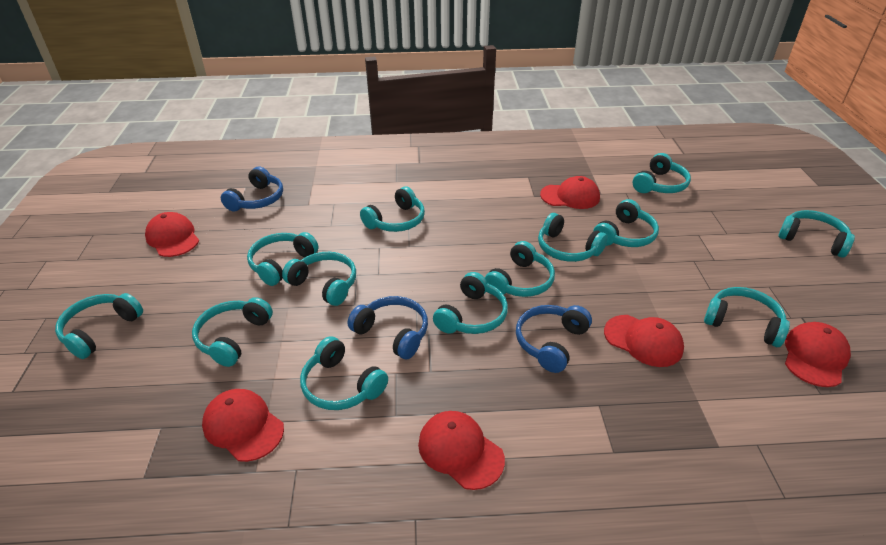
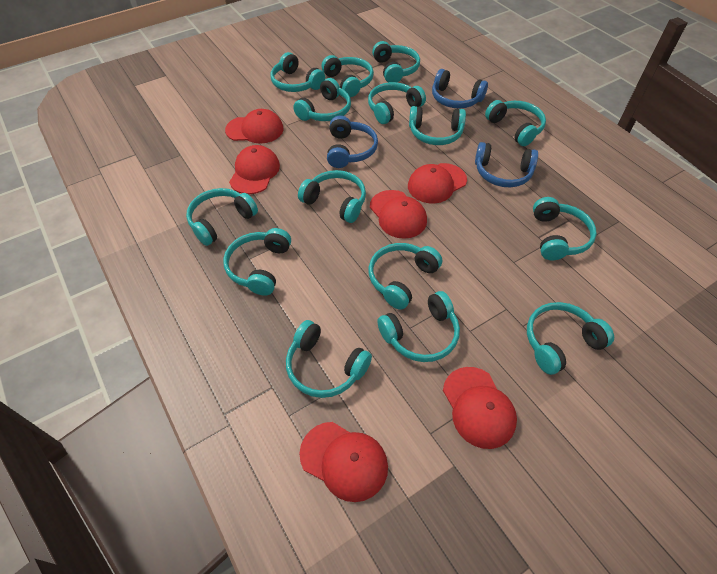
turquoise headphones: [55,293,143,359] [192,297,273,367] [247,232,318,286] [282,252,356,306] [300,336,388,410] [360,187,425,232] [433,272,508,334] [485,241,555,297] [538,213,608,262] [593,199,659,247] [633,153,691,193] [704,287,790,347] [778,210,855,258] = 13 -> [186,188,258,246] [223,228,291,296] [270,52,325,92] [286,320,372,398] [293,78,351,121] [298,170,366,223] [321,55,374,97] [368,82,426,124] [369,243,442,310] [372,41,420,82] [377,291,460,362] [409,106,466,145] [485,100,546,146] [527,302,614,375] [533,197,597,260] = 15

